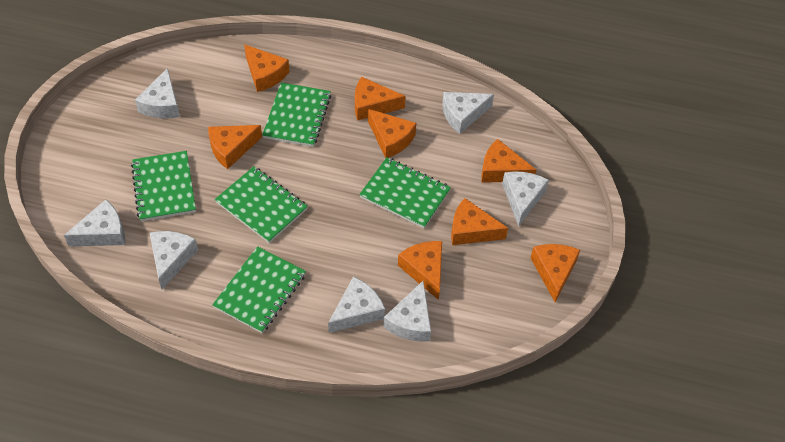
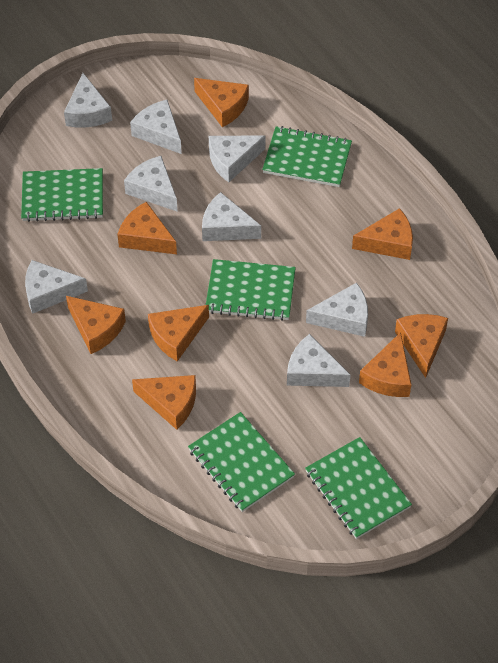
white cheese: [64,200,125,246] [135,68,180,118] [150,231,198,290] [328,277,385,333] [384,281,431,342] [442,92,494,134] [502,172,549,227] = 7 -> [25,260,88,314] [64,73,112,128] [124,156,178,212] [130,100,182,154] [202,192,261,241] [209,135,266,182] [287,334,350,387] [306,283,368,337] = 8

